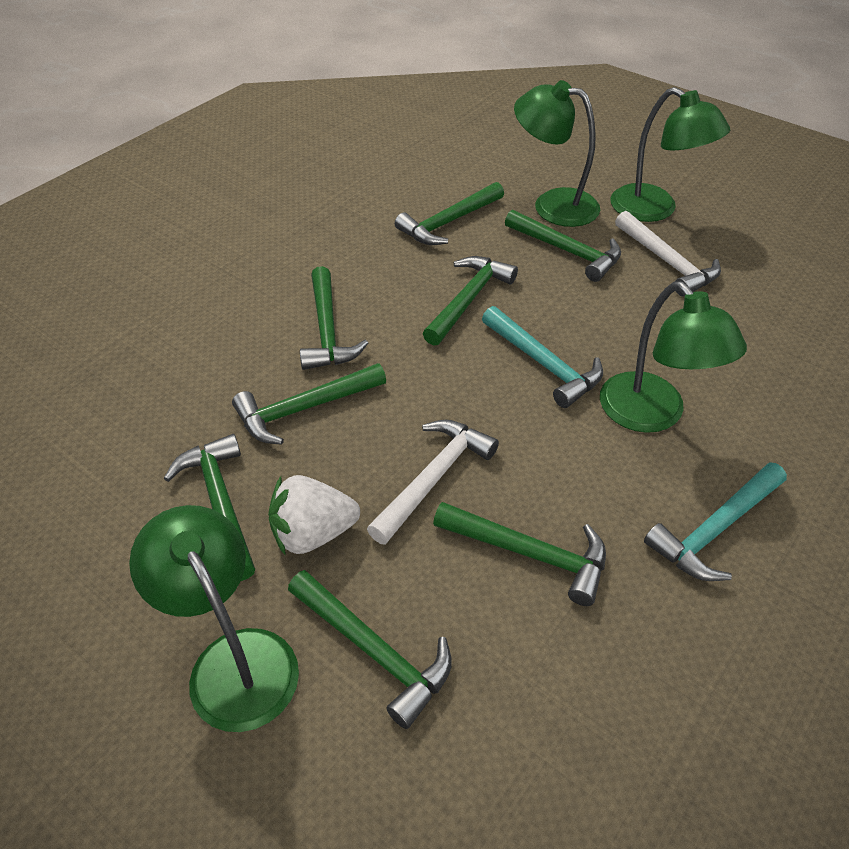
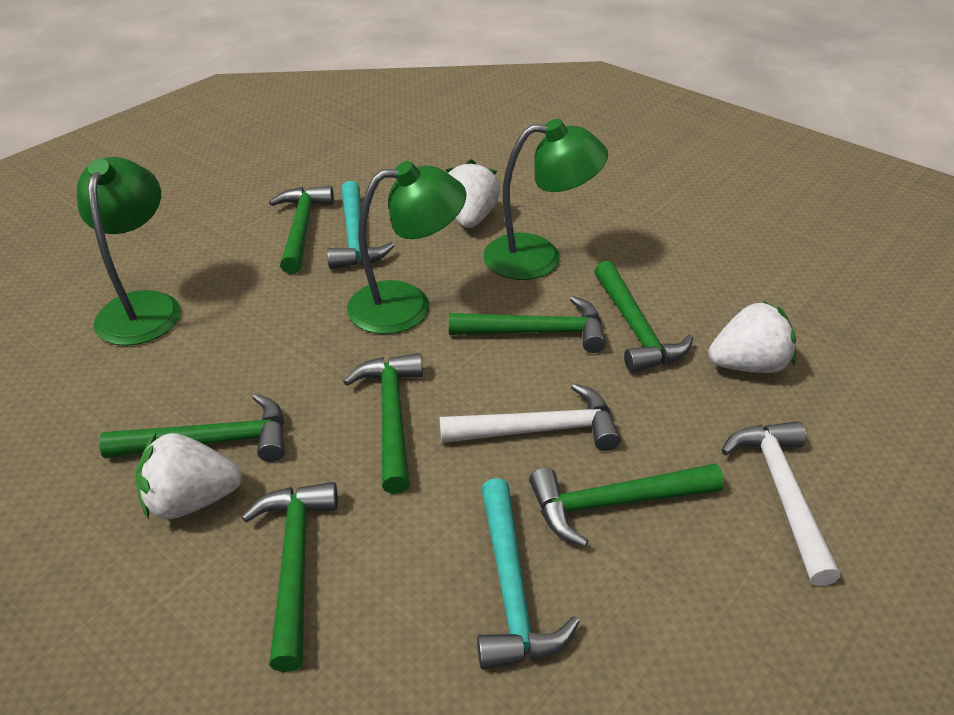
green hammer: [164,434,255,581] [232,363,386,445] [288,570,452,729] [300,266,368,370] [395,182,504,245] [423,256,518,346] [433,502,606,606] [505,210,621,282] = 8 -> [99,394,285,462] [242,482,338,672] [269,186,334,274] [343,353,423,494] [449,296,606,353] [529,463,724,547] [594,261,693,372] = 7
green lamp: [129,505,299,732] [514,80,600,227] [600,281,747,433] [610,87,730,222] = 4 -> [77,157,181,346] [347,161,466,334] [483,119,608,280] = 3
white strawberry: [268,475,360,555] = 1 -> [135,433,242,520] [446,160,500,228] [708,300,796,373] = 3

